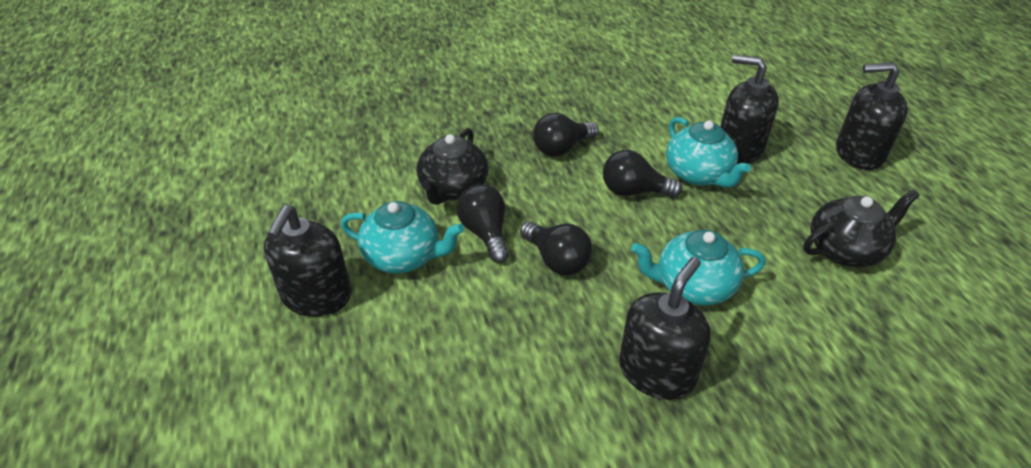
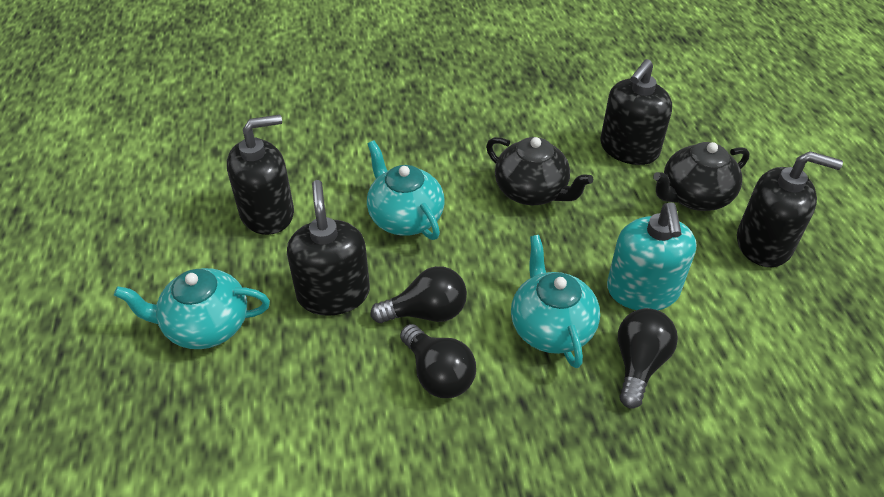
black light bulb: [457,184,509,263] [520,221,592,275] [533,113,599,156] [603,150,683,197] = 4 -> [370,266,467,323] [400,324,476,398] [618,308,678,409] = 3
turquoise soap dispenser: none = 0 -> [607,202,696,310] = 1

